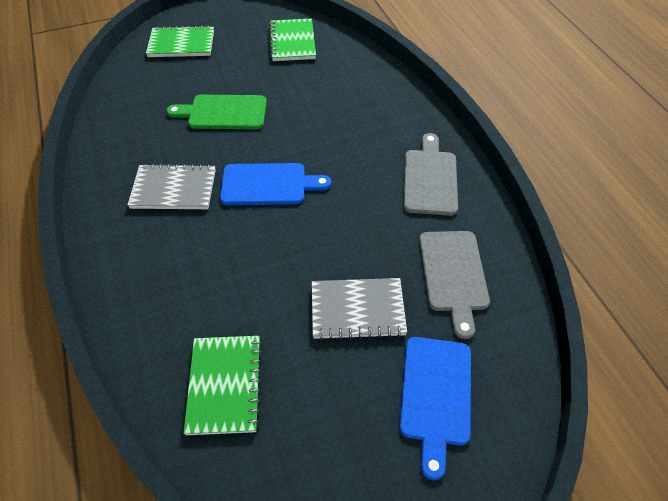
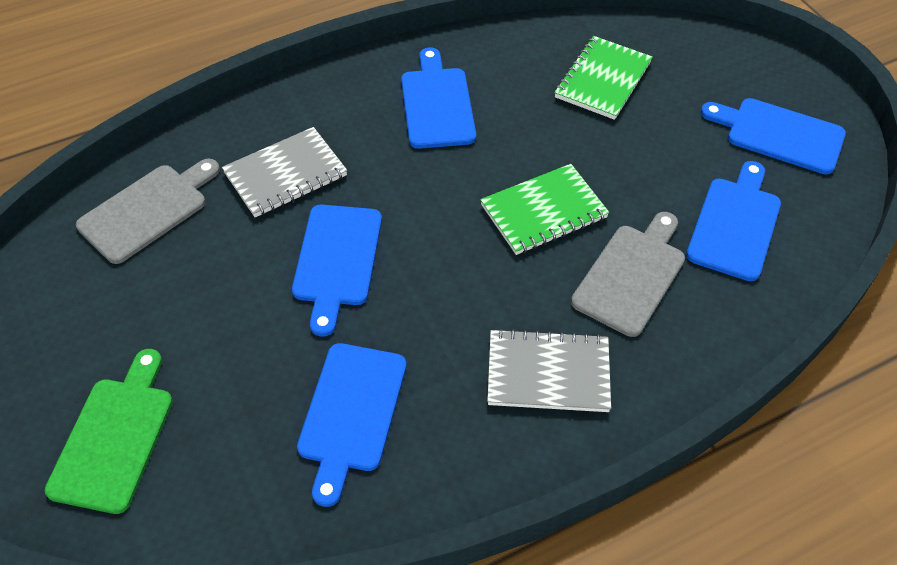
blue cutting board: [220,163,331,205] [400,337,471,480] = 2 -> [292,205,382,337] [297,343,407,507] [401,47,476,149] [686,161,781,281] [701,98,846,174] = 5
green notebook: [146,25,214,57] [183,336,262,435] [269,19,316,61] = 3 -> [480,164,609,255] [554,36,653,120] = 2

